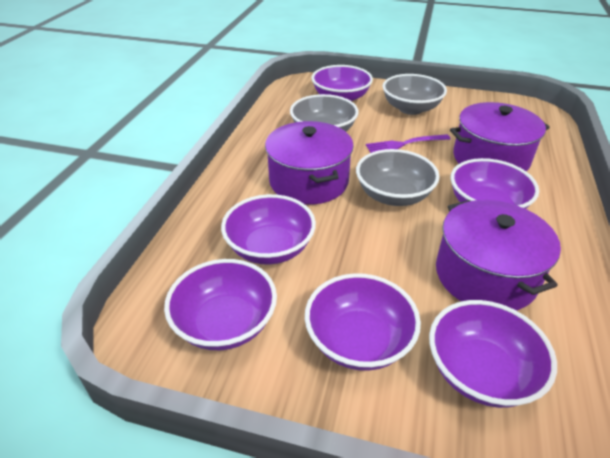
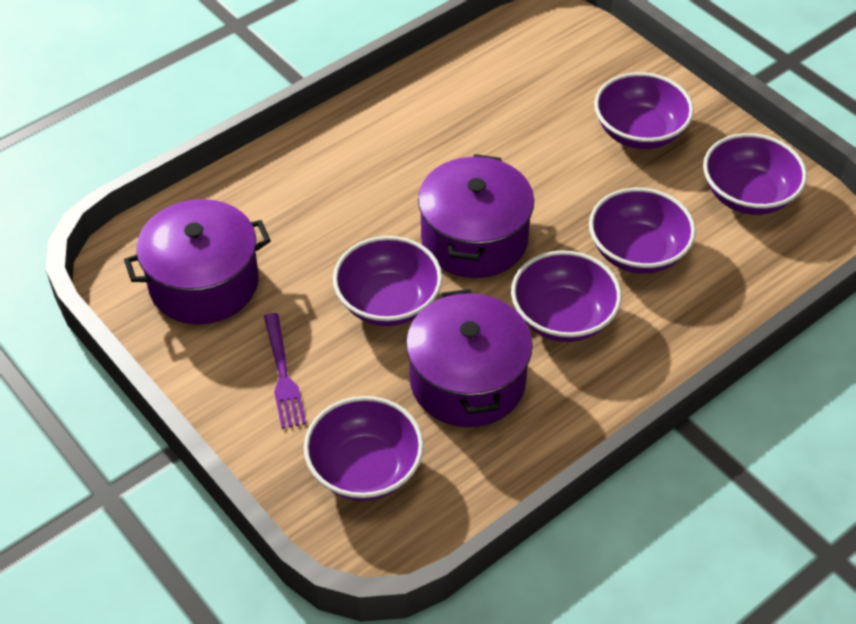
grey bowl: [290,94,359,132] [356,149,440,206] [382,74,447,115] = 3 -> none = 0

